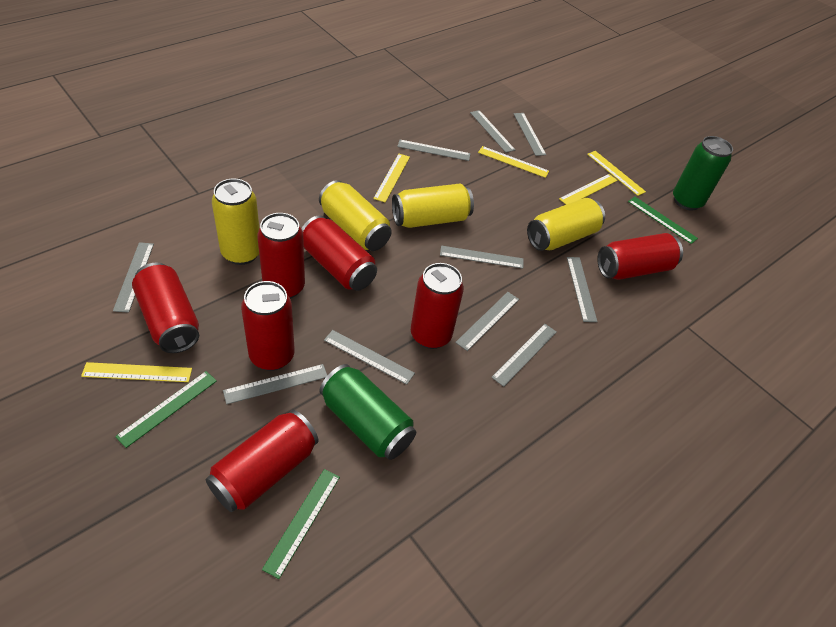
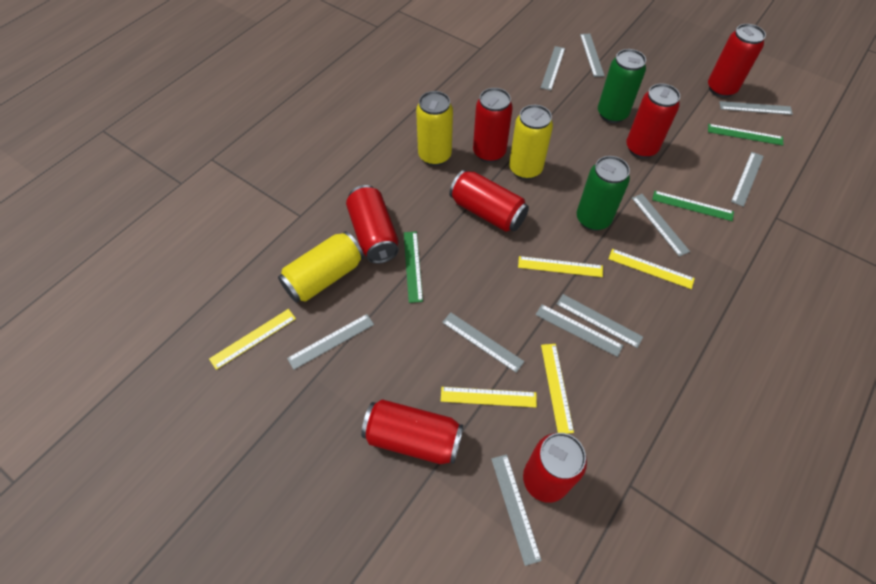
yellow can: [212,179,260,265] [319,180,392,251] [392,184,474,228] [527,198,605,251] = 4 -> [278,231,364,303] [416,91,453,166] [509,105,553,180] = 3

